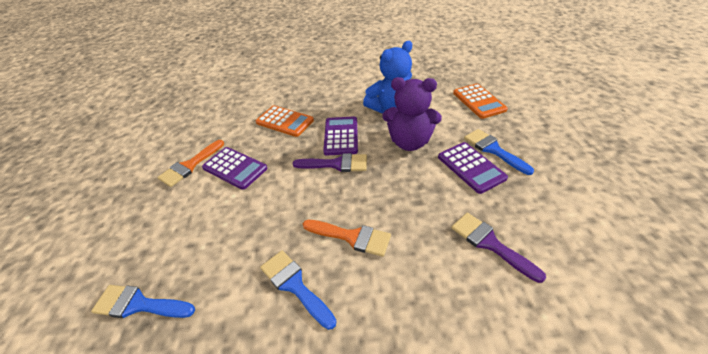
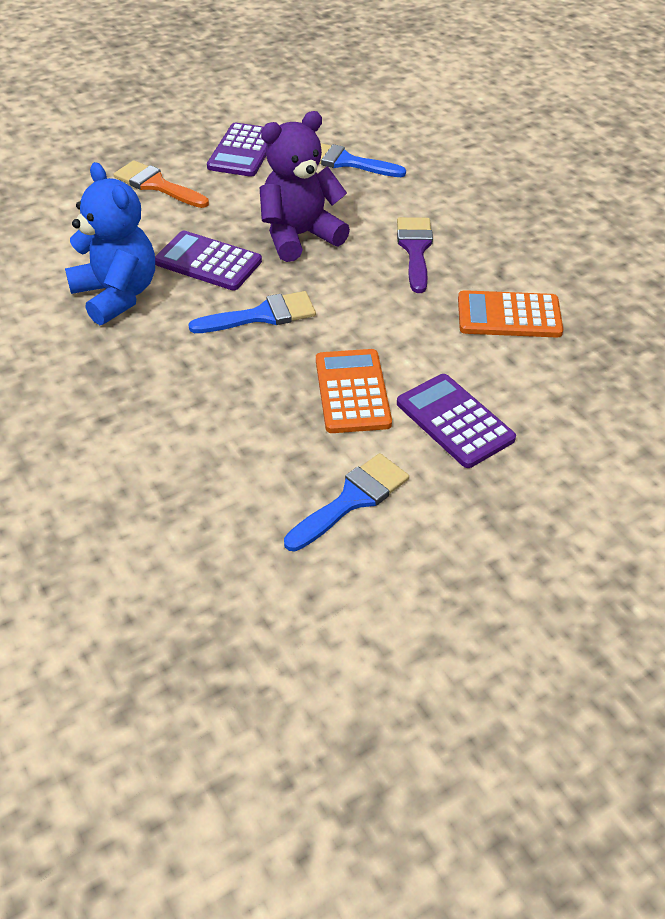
orange brush: [157,140,224,187] [303,220,391,257] = 2 -> [113,160,209,208] = 1
purple brush: [293,153,367,172] [451,213,546,283] = 2 -> [397,217,433,293] = 1

